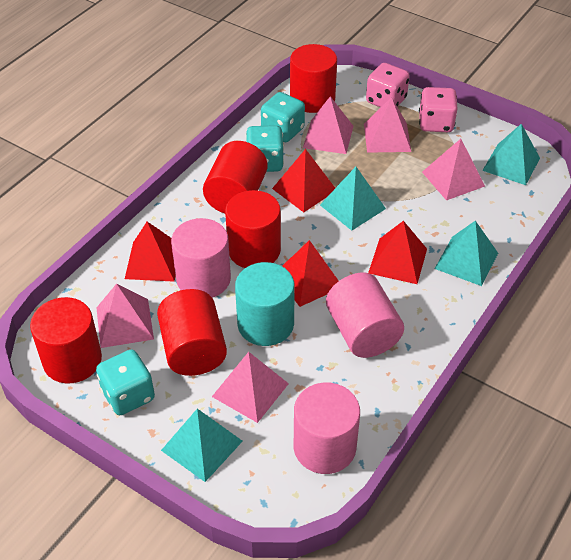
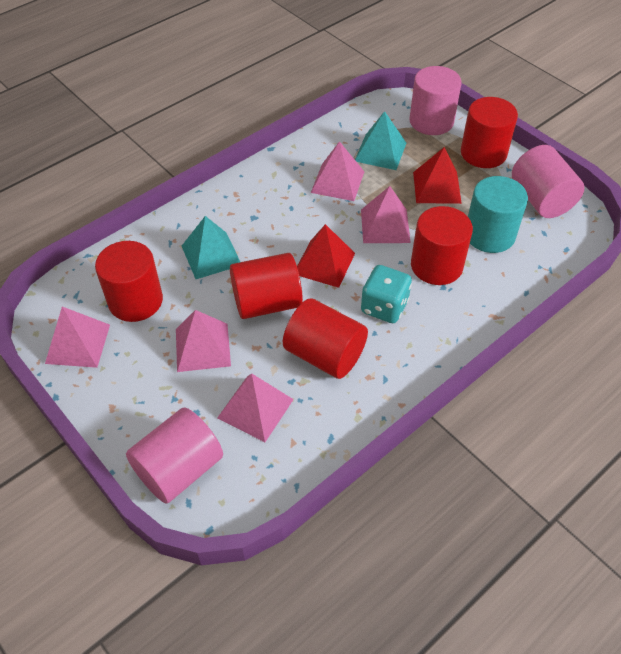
pink dice: [366,63,410,108] [419,87,458,132] = 2 -> none = 0
red pyramid: [125,222,176,282] [272,149,335,212] [282,240,339,307] [368,221,427,284] = 4 -> [297,224,355,288] [413,147,462,204] = 2
turquoise dice: [96,350,155,415] [246,125,284,172] [261,92,305,142] = 3 -> [361,265,412,323] = 1
turquoise pyramid: [161,409,243,482] [320,167,386,231] [434,221,498,286] [482,124,540,185] = 4 -> [182,216,240,279] [355,111,406,170] = 2

